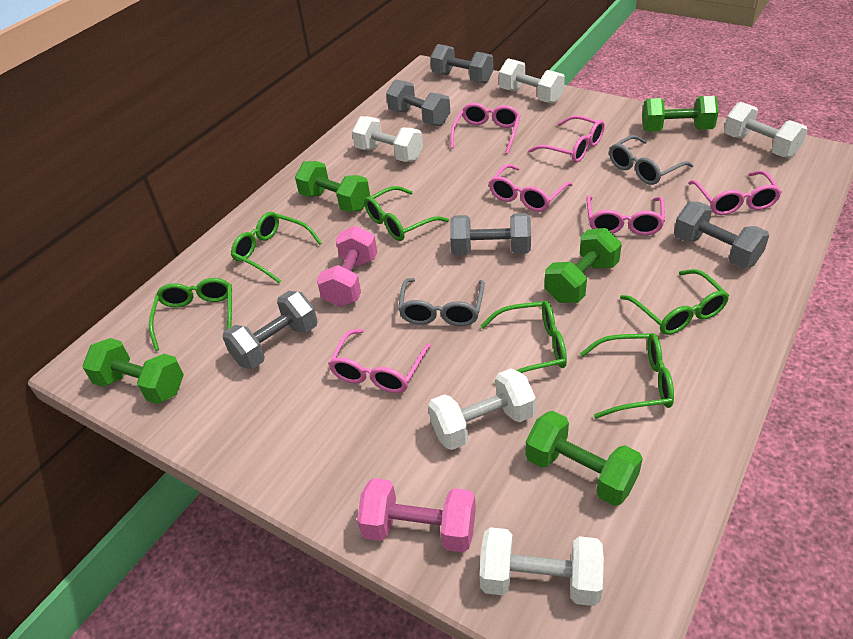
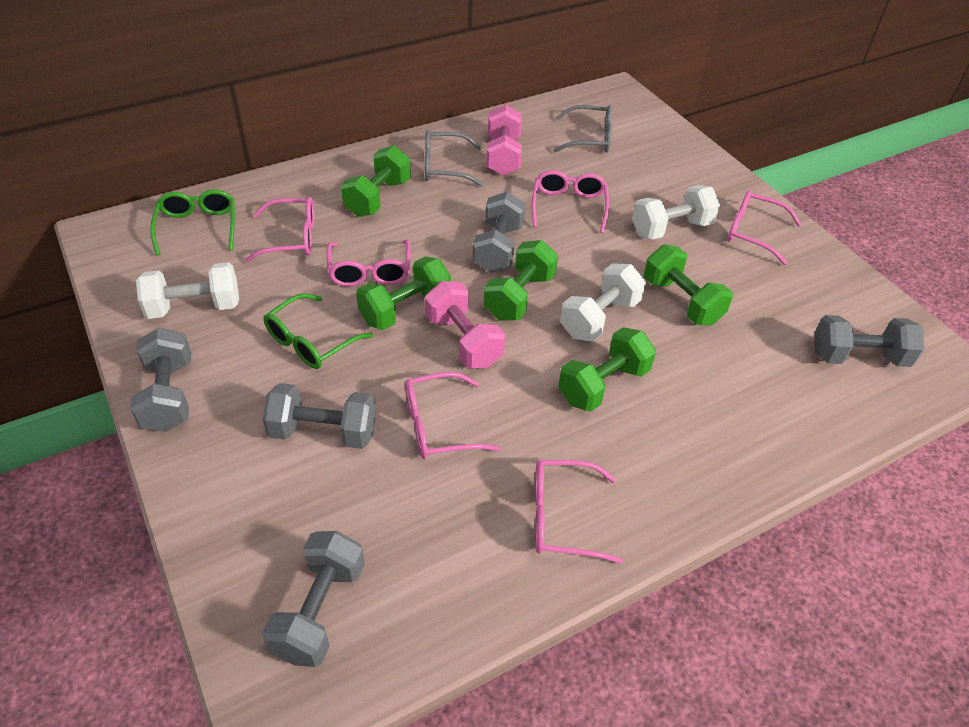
green glasses: [149,278,232,351] [231,212,322,283] [364,186,449,241] [480,300,567,383] [580,333,674,419] [620,269,729,335] = 6 -> [150,189,235,256] [264,293,373,369] = 2
white dumbbell: [352,116,423,162] [428,368,536,450] [479,527,604,606] [499,58,565,104] [724,102,808,158] = 5 -> [136,262,239,319] [560,263,646,342] [632,185,720,240] = 3

